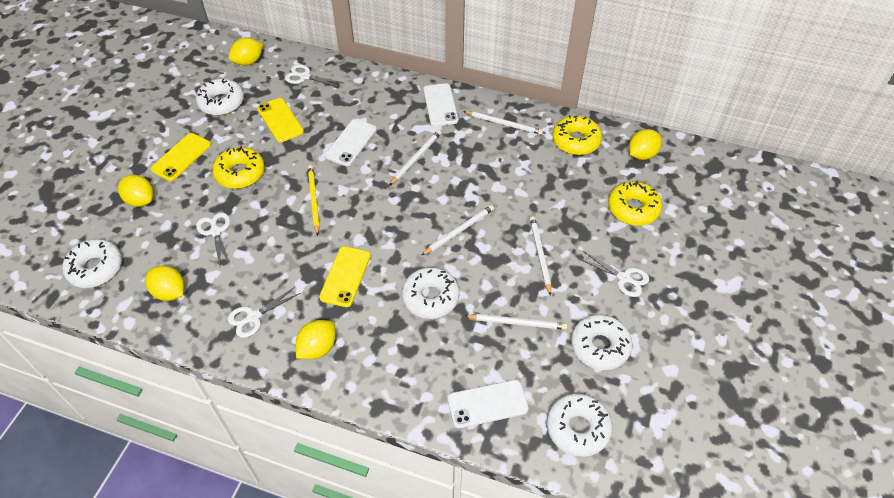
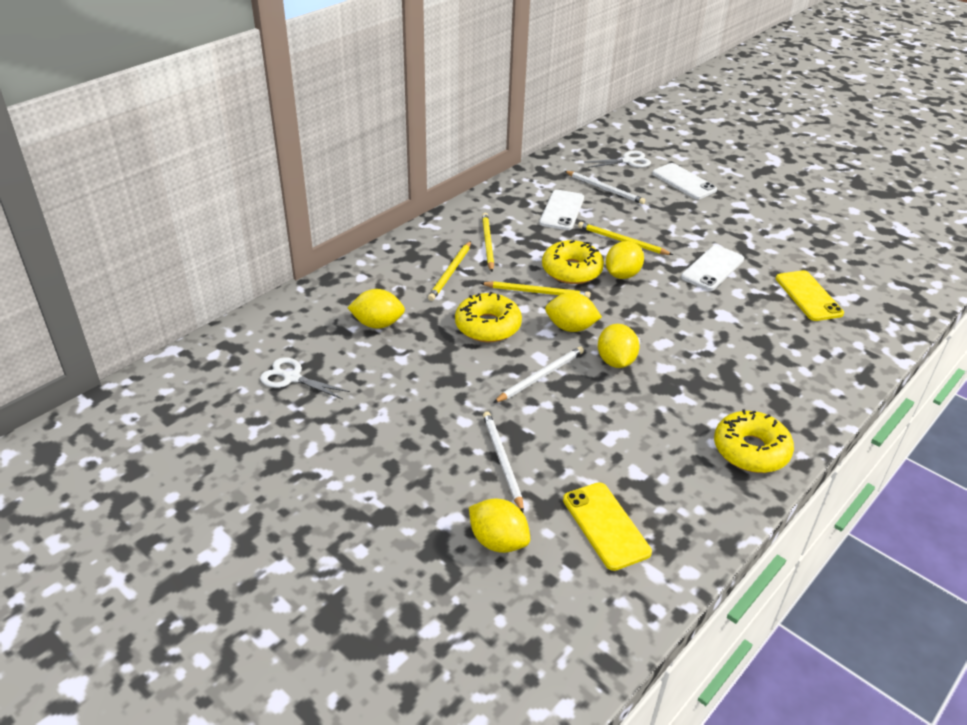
white donut: [62,239,122,288] [196,78,244,116] [402,267,460,319] [547,393,613,457] [571,314,632,370] = 5 -> none = 0
white pencil: [389,130,441,186] [422,205,494,255] [463,111,543,135] [465,314,567,330] [530,216,551,296] = 5 -> [483,411,524,513] [493,346,584,403] [565,171,645,204] = 3
white scissors: [196,213,230,266] [228,287,301,338] [285,64,343,87] [578,251,649,297] = 4 -> [260,357,350,399] [586,151,651,168] = 2
yellow pencil: [308,165,320,236] = 1 -> [428,241,471,301] [480,281,591,298] [482,213,494,272] [578,222,673,255] = 4
yellow phone: [151,133,211,181] [257,98,304,142] [319,246,371,307] = 3 -> [563,482,652,571] [776,270,844,321] = 2

